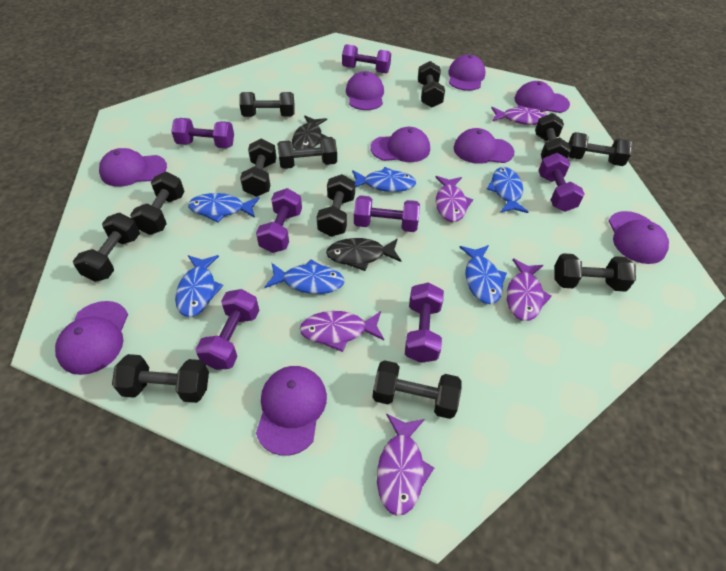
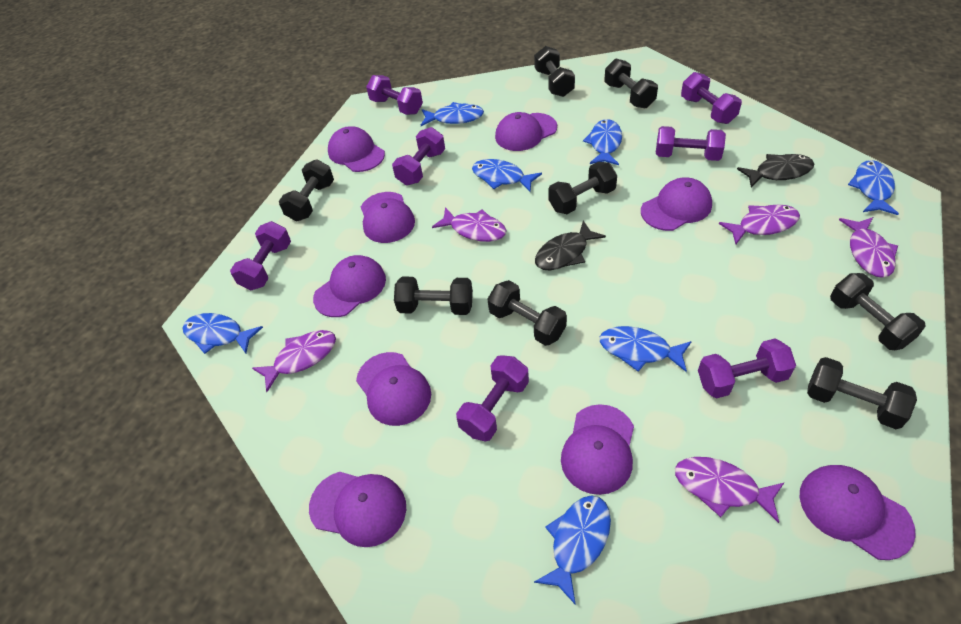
black dumbbell: [73,213,140,282] [112,354,209,403] [130,172,185,235] [239,92,295,117] [240,139,276,197] [277,137,337,169] [317,174,355,237] [372,360,461,419] [418,61,445,108] [535,113,571,160] [554,253,636,292] [568,132,633,166] = 12 -> [279,159,334,221] [394,276,473,315] [487,280,567,346] [534,46,575,97] [548,162,617,214] [604,59,658,108] [807,357,917,429] [830,273,926,350] = 8
blue fish: [175,255,223,317] [188,193,260,222] [265,259,344,294] [352,167,416,192] [460,245,507,304] [487,167,528,213] = 6 -> [183,313,263,354] [421,102,484,126] [472,159,542,192] [534,495,611,605] [583,119,622,165] [599,326,692,372] [848,160,899,215] = 7

